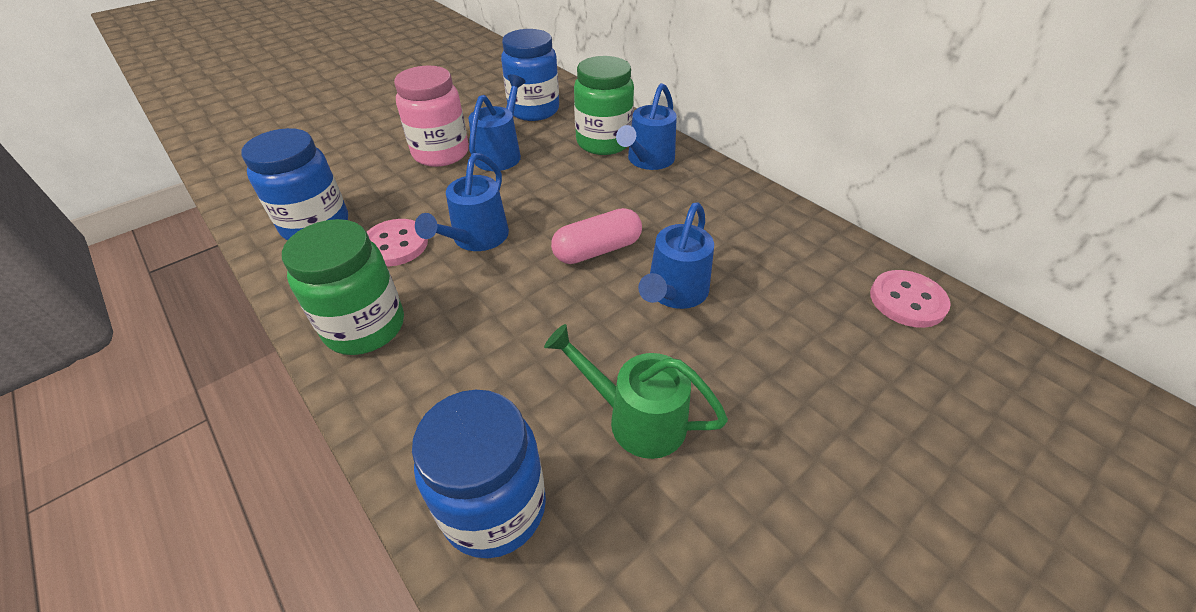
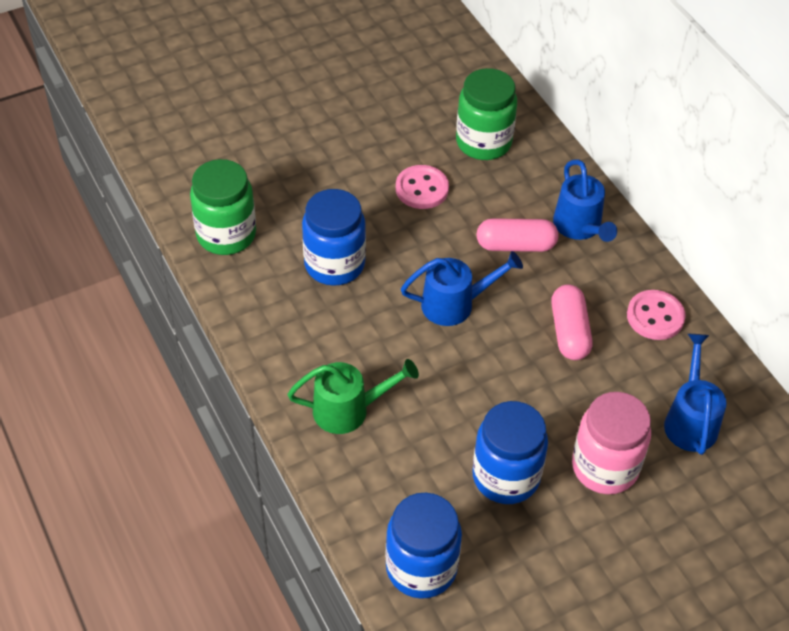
blue watering can: [415,153,509,251] [468,74,526,171] [616,83,677,170] [638,202,714,309] = 4 -> [401,251,523,326] [553,160,617,242] [664,334,726,455] = 3
pink capsule: [551,208,642,264] = 1 -> [476,218,559,252] [551,284,592,360] = 2

